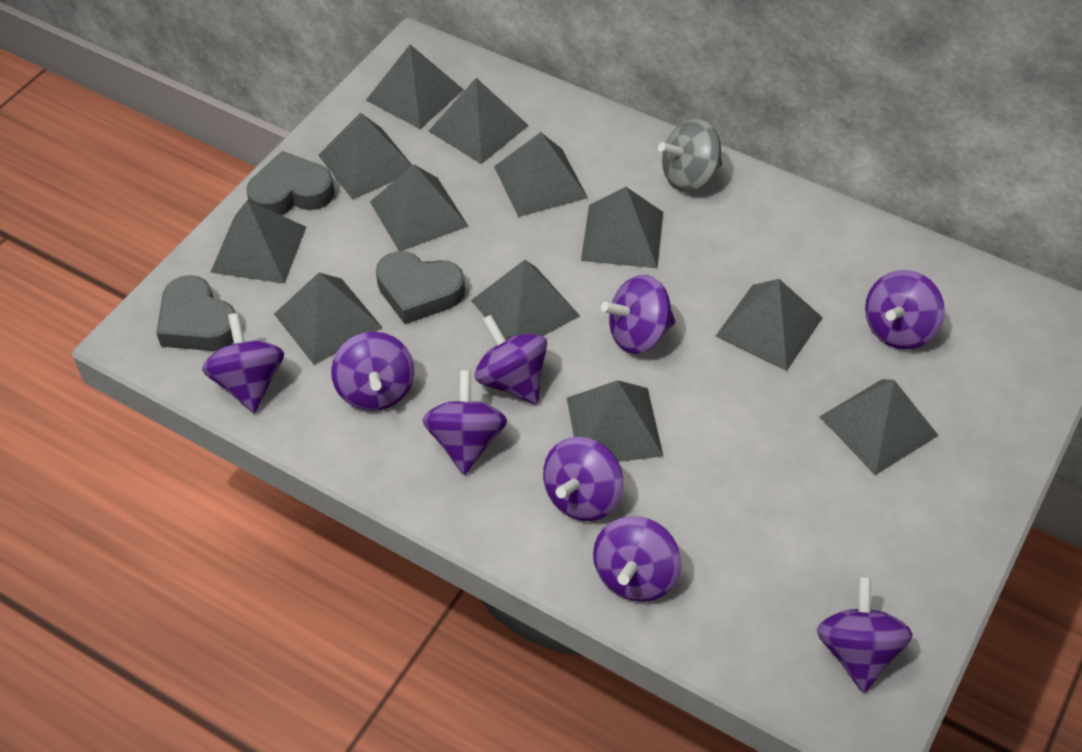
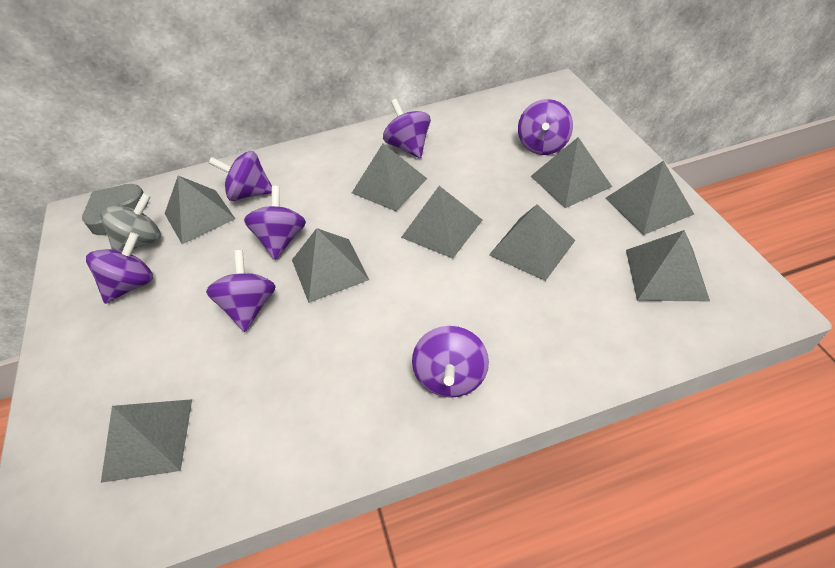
grey heart: [156,275,236,351] [246,151,334,216] [376,251,465,324] = 3 -> [82,184,148,235] = 1
grey pyramid: [210,200,306,284] [274,273,383,365] [318,113,412,200] [366,44,464,129] [370,164,468,251] [429,78,529,164] [471,260,580,340] [494,132,588,217] [567,380,663,462] [581,187,663,268] [715,279,823,371] [820,379,939,475] = 12 -> [101,399,192,483] [164,176,235,244] [292,228,369,303] [352,144,427,211] [401,186,482,259] [489,204,575,281] [531,137,612,208] [605,161,694,235] [626,230,710,301] = 9
purple spinning top: [202,313,284,413] [331,332,414,411] [422,370,507,475] [475,315,547,405] [543,437,623,521] [593,516,681,602] [601,275,676,354] [817,576,913,693] [865,270,945,349] = 9 -> [86,232,153,304] [206,250,276,332] [209,151,272,201] [244,186,306,260] [383,99,431,158] [412,326,489,398] [518,99,573,155] = 7

